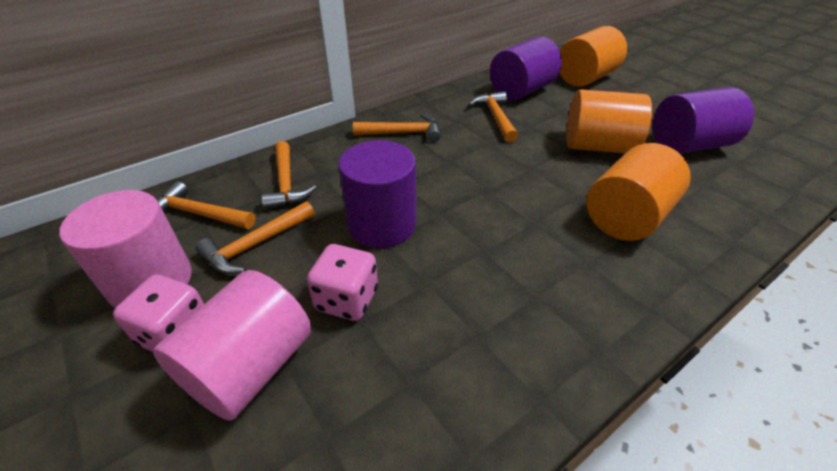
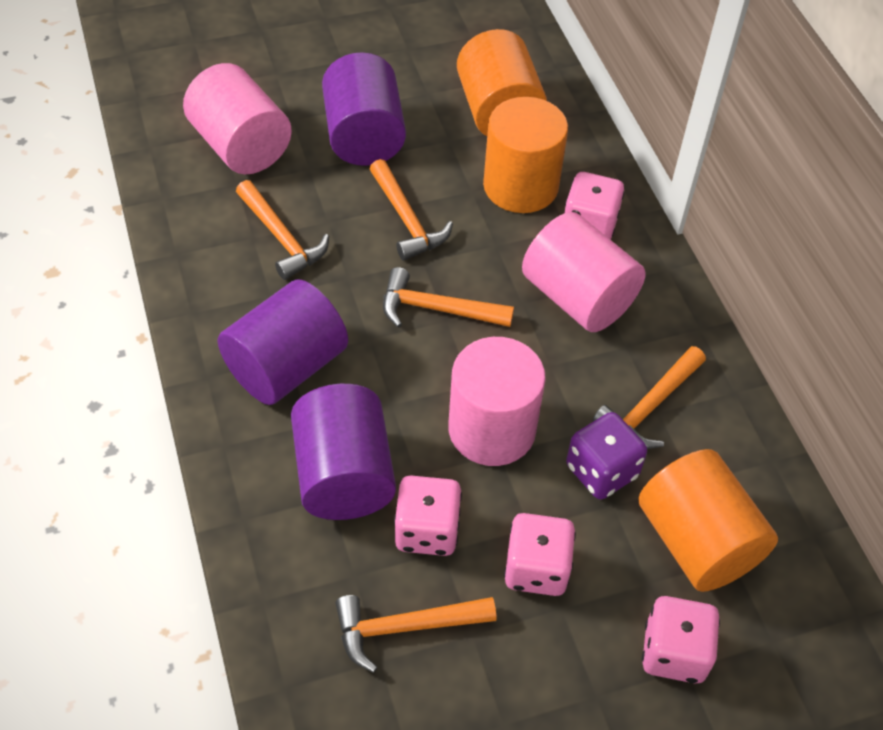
pink cylinder: [59,190,192,308] [153,270,311,421] = 2 -> [183,63,292,174] [448,337,546,466] [522,212,646,332] = 3
pink dice: [113,274,204,352] [307,244,378,321] = 2 -> [394,476,462,556] [504,513,576,596] [564,172,625,239] [642,596,720,683] = 4
purple dice: none = 0 -> [566,412,647,499] = 1

